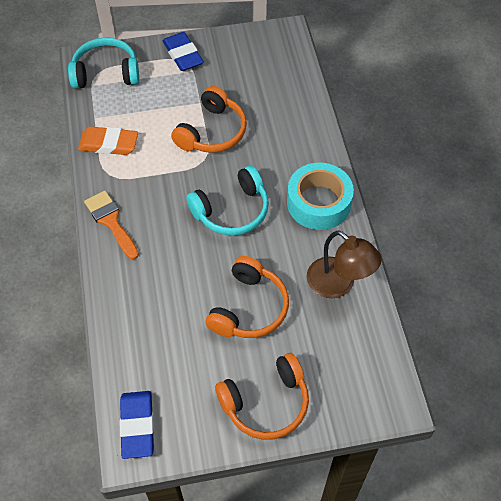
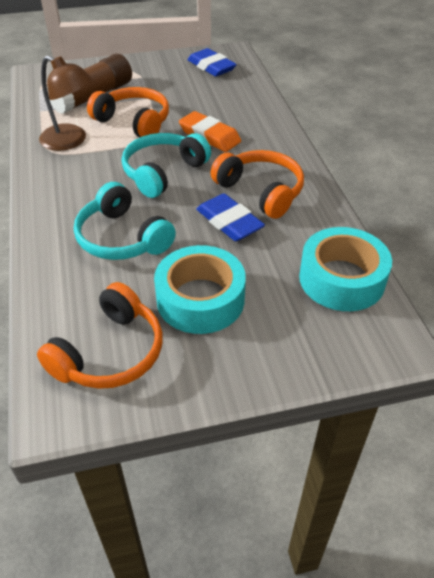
brown glue stick: none = 0 -> [47,54,132,114] = 1
orange brush: [84,191,139,259] = 1 -> none = 0
turquoise tape: [287,163,354,230] = 1 -> [154,245,246,334] [299,227,392,311] = 2

